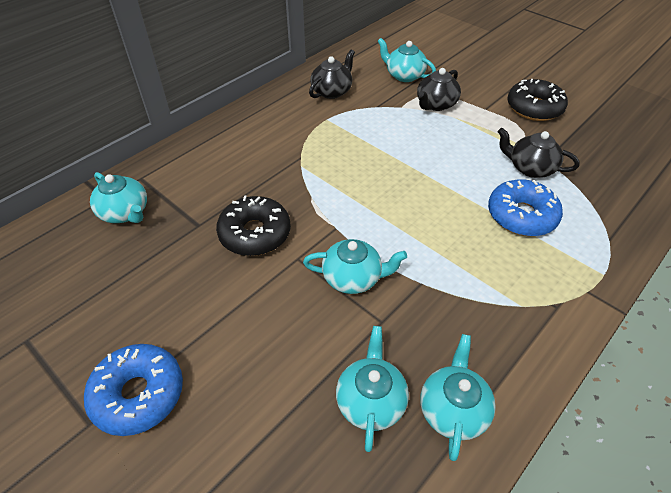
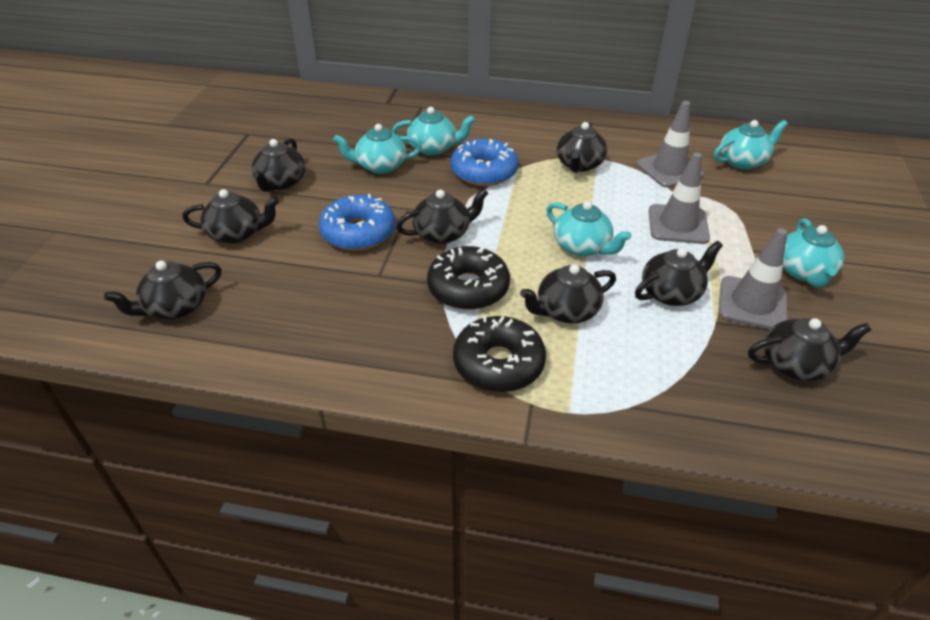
black teapot: [309,49,355,99] [417,68,461,111] [498,128,580,178] = 3 -> [104,261,222,320] [182,189,279,244] [252,138,306,192] [396,189,489,244] [520,264,616,323] [556,122,608,172] [635,241,723,306] [748,318,871,382] = 8
grey traffic cone: none = 0 -> [637,101,704,188] [649,152,710,244] [718,228,788,329] = 3

